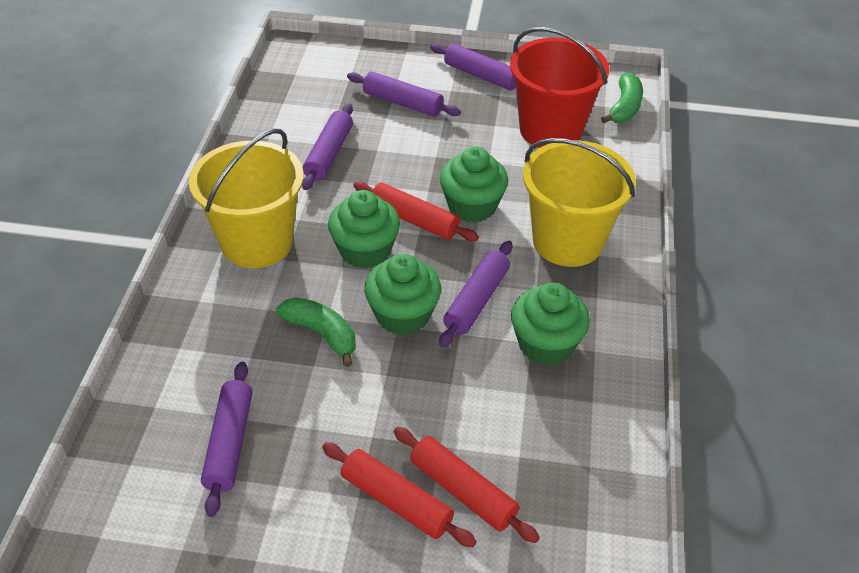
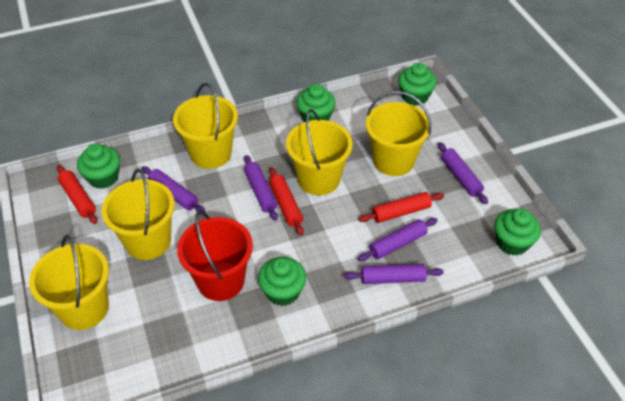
green banana: [276,297,355,367] [601,72,643,123] = 2 -> none = 0
green cupcake: [328,190,400,269] [364,254,441,335] [440,146,508,223] [511,283,590,366] = 4 -> [77,144,120,189] [258,257,306,306] [296,84,336,122] [398,63,437,105] [494,209,541,256] = 5
yellow bucket: [189,129,304,268] [523,138,636,267] = 2 -> [29,235,109,330] [102,169,175,260] [173,83,238,169] [286,109,353,195] [366,91,431,176] = 5

